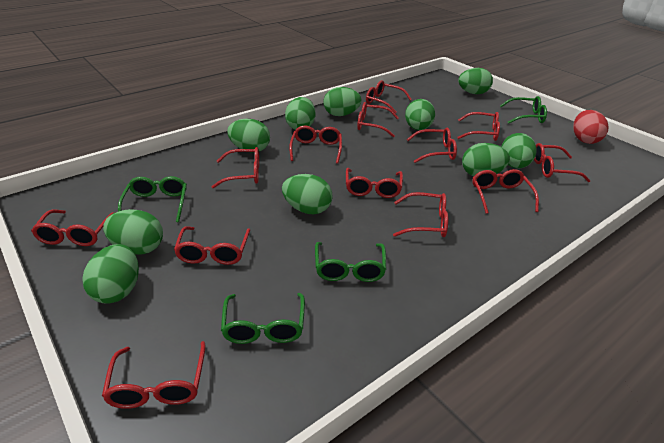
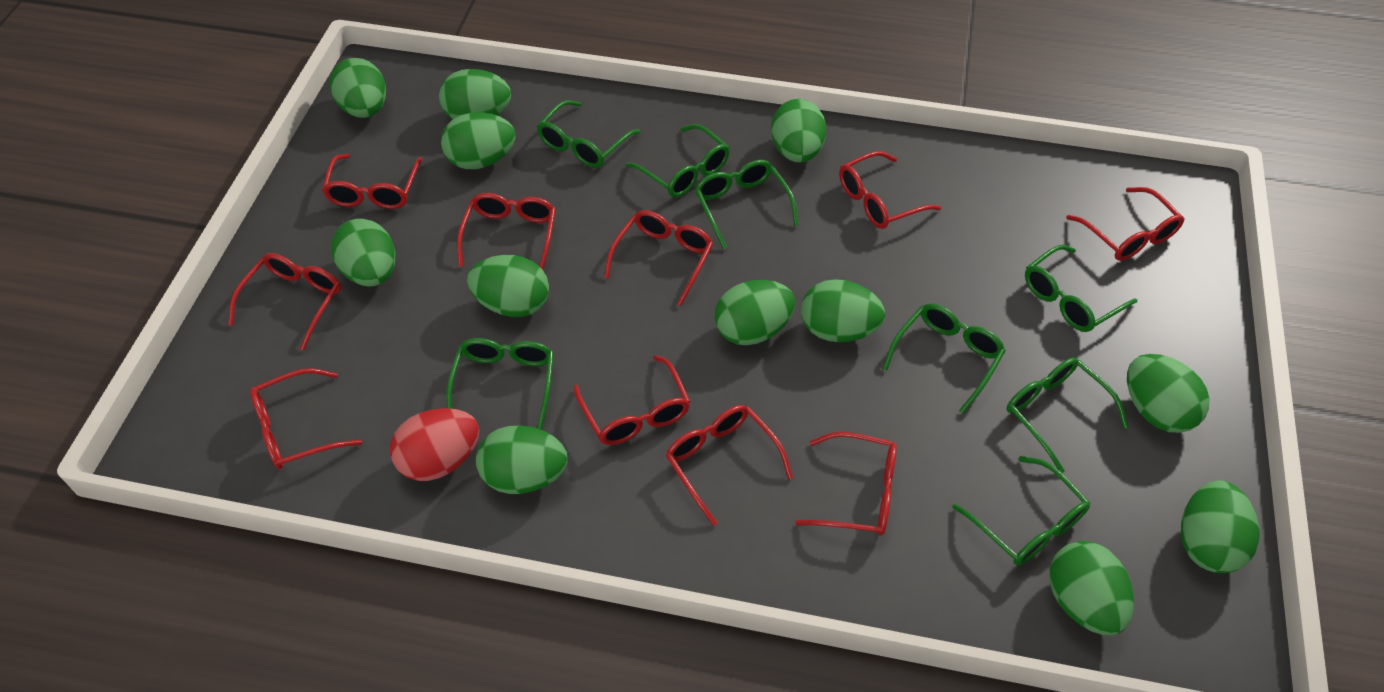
green egg: [82,244,139,304] [103,209,163,254] [227,119,270,151] [282,174,333,215] [285,97,315,130] [323,87,362,116] [405,99,435,130] [458,68,493,94] [462,143,510,176] [501,133,536,168] = 10 -> [330,58,386,118] [331,218,395,287] [439,69,511,119] [441,112,515,169] [467,255,549,317] [476,425,568,494] [715,280,795,345] [771,99,826,163] [801,279,885,342] [1049,541,1134,635] [1127,354,1210,433] [1181,480,1260,573] = 12
green glasses: [118,176,187,222] [221,293,305,344] [315,242,386,282] [500,96,547,124] = 4 -> [446,338,554,429] [537,100,641,168] [625,124,730,197] [695,160,799,249] [882,303,1006,414] [952,456,1090,566] [1006,357,1129,473] [1025,245,1137,332] = 8
red glasses: [31,210,116,246] [102,341,206,409] [174,226,250,265] [212,147,259,189] [289,125,342,164] [346,168,403,198] [357,102,399,137] [366,80,412,114] [393,192,448,237] [406,128,457,163] [457,112,500,141] [472,169,539,214] [534,143,591,182] = 13 -> [228,253,341,351] [250,368,362,469] [322,154,423,209] [457,193,556,270] [573,355,690,445] [604,210,714,306] [665,405,793,526] [795,432,897,536] [839,151,941,229] [1066,187,1184,261] = 10

